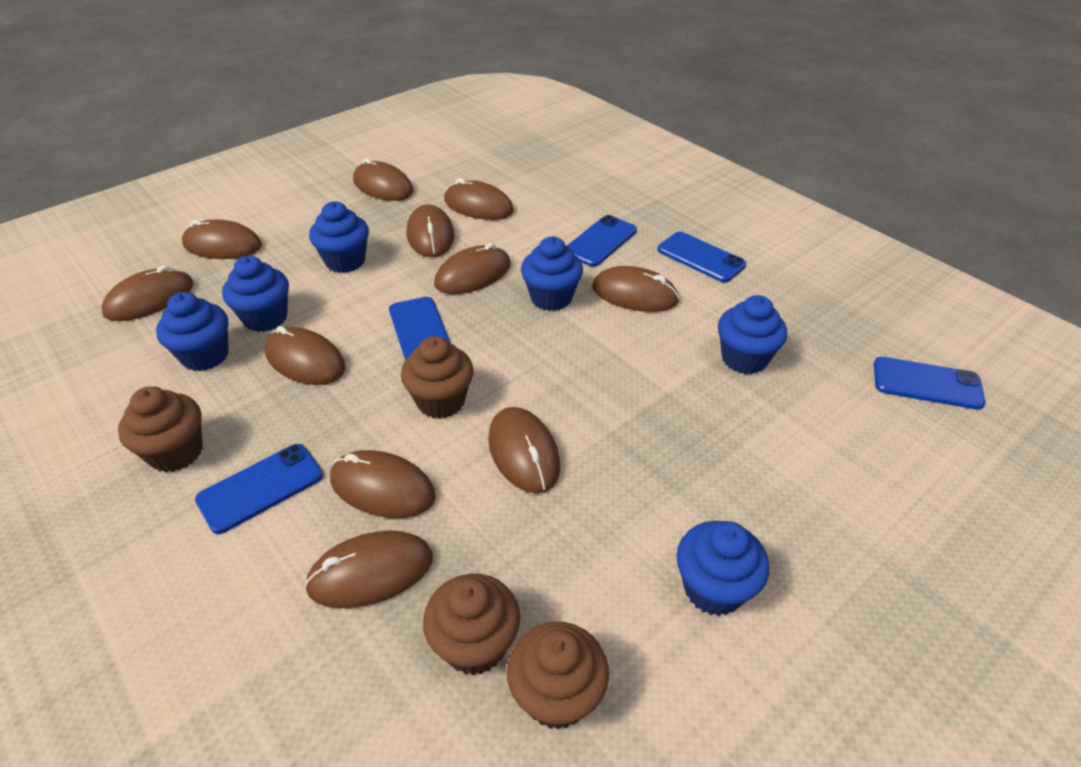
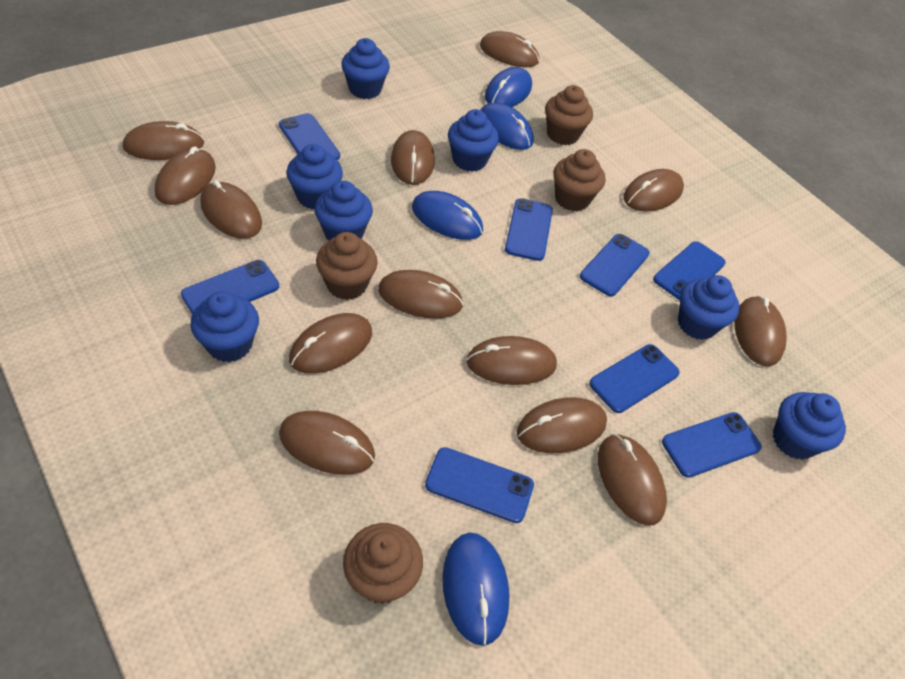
blue cupcake: [156,292,229,371] [222,256,289,332] [309,201,369,273] [521,237,583,311] [676,521,769,616] [718,295,787,374] = 6 -> [191,291,259,362] [286,144,343,209] [314,181,373,241] [341,38,390,99] [448,109,499,172] [678,275,739,340] [773,392,846,460] = 7
blue mouse: none = 0 -> [412,191,483,240] [442,533,509,646] [481,102,534,150] [485,67,532,107] = 4
blue phone: [195,444,323,534] [389,297,450,360] [567,215,637,267] [658,232,746,282] [874,357,986,410] = 5 -> [181,260,279,315] [279,113,340,160] [425,447,534,523] [505,198,553,261] [580,234,650,297] [589,344,680,413] [653,241,726,300] [662,412,762,478] = 8
brown mouse: [101,265,194,321] [182,219,262,259] [265,326,346,385] [304,530,433,608] [330,450,436,518] [353,158,414,201] [407,204,454,257] [434,243,511,294] [444,178,514,220] [488,407,560,493] [592,266,680,312] = 11 -> [123,121,204,160] [155,146,216,205] [200,180,262,239] [279,411,375,475] [289,313,372,374] [378,270,464,319] [391,130,435,185] [467,336,557,385] [480,31,539,67] [517,397,607,453] [598,434,667,526] [623,169,684,212] [734,296,787,366] = 13

